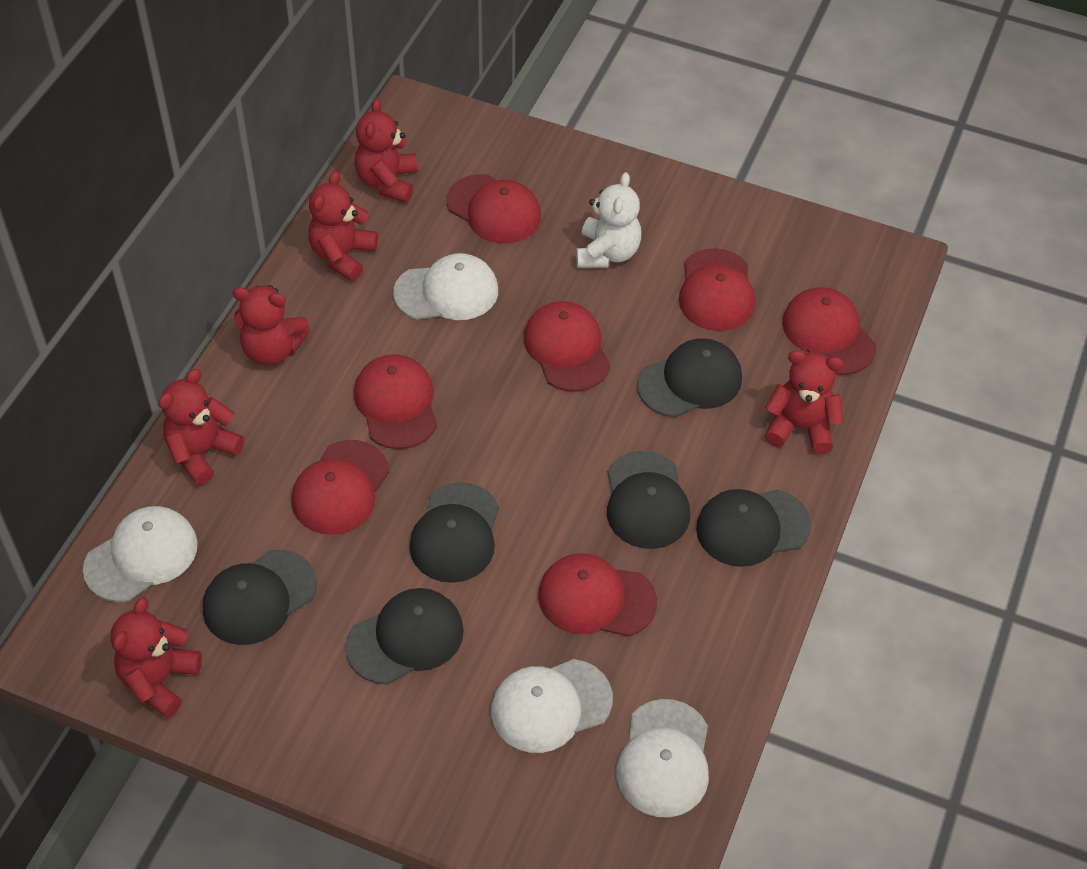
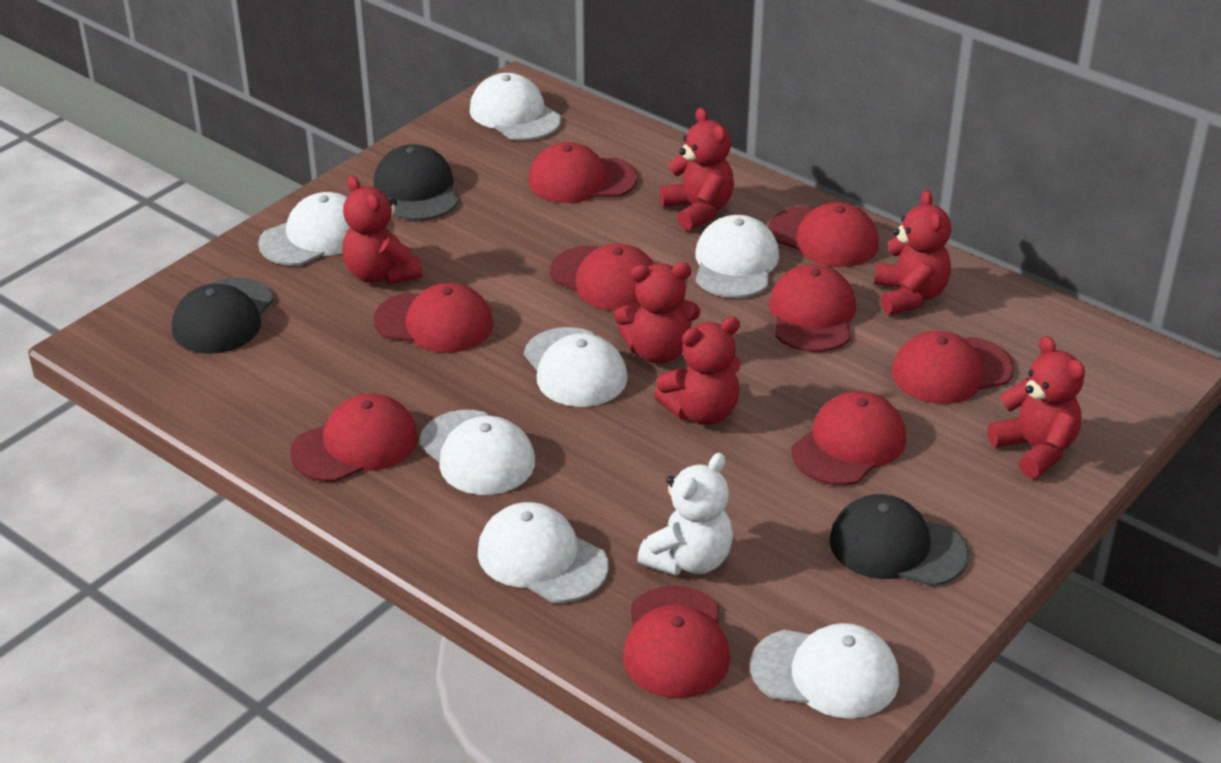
black cap: [203,550,317,645] [346,588,464,684] [409,482,499,583] [607,451,690,549] [637,338,742,417] [696,489,811,567] = 6 -> [172,277,274,354] [374,144,458,221] [829,494,969,586] = 3
red cap: [291,440,389,535] [354,354,437,449] [446,174,541,243] [524,301,611,392] [538,553,657,637] [679,248,755,331] [782,287,876,375] = 7 -> [290,393,418,482] [373,283,494,353] [528,142,638,203] [550,244,654,311] [623,586,730,698] [769,202,879,267] [769,264,856,352] [791,391,906,485] [892,331,1014,404] = 9
white cap: [83,506,198,602] [393,253,498,320] [491,659,613,753] [617,699,709,817] = 4 -> [258,192,350,266] [420,410,535,495] [470,73,561,140] [478,502,609,603] [524,327,628,407] [695,215,779,298] [750,623,899,719] = 7

